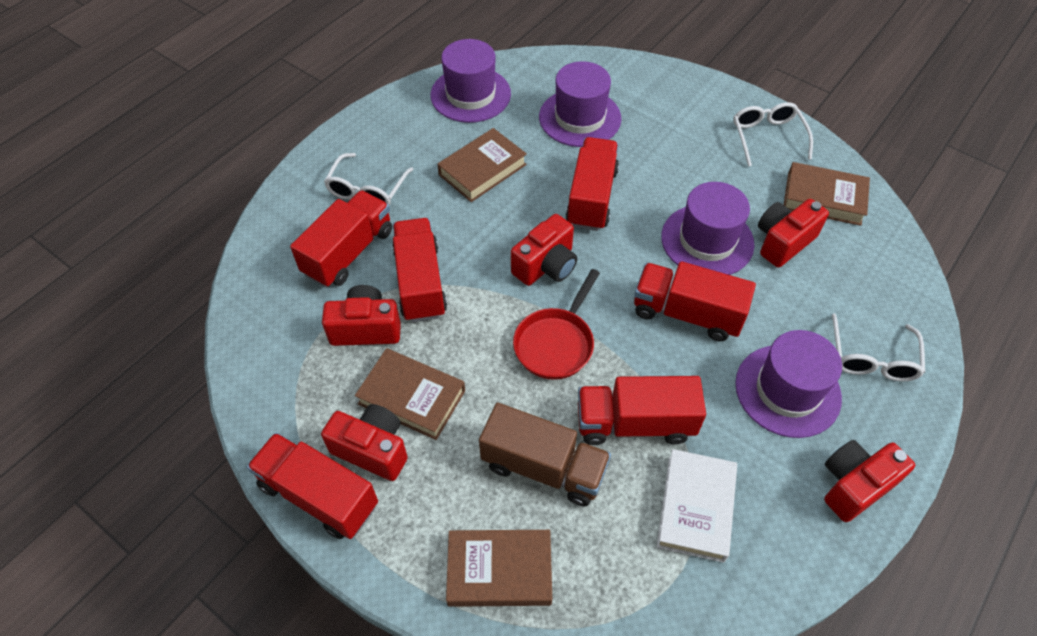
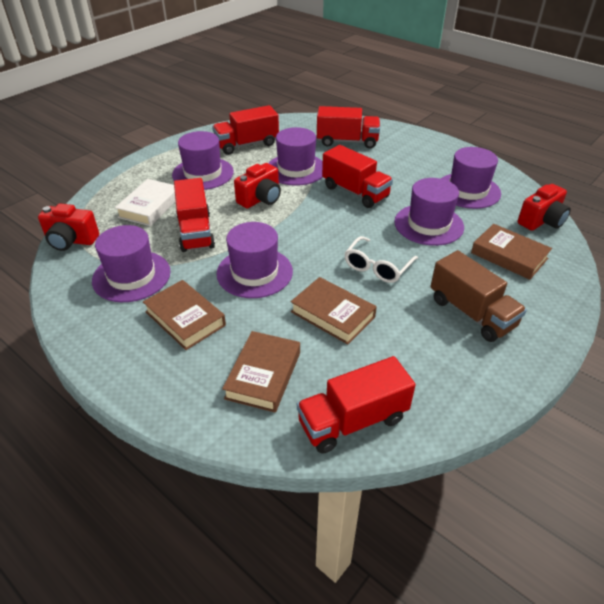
purple hat: [431,39,511,123] [539,61,621,147] [661,182,754,275] [735,330,842,438] = 4 -> [92,225,171,302] [172,131,234,190] [216,222,293,298] [269,127,323,186] [394,178,464,246] [441,147,501,209] = 6
red camera: [321,404,408,481] [322,285,401,346] [511,214,577,286] [758,199,829,268] [824,440,915,522] = 5 -> [38,203,99,251] [234,163,281,209] [517,184,571,231] = 3
red pan: [513,269,600,380] = 1 -> none = 0
red truck: [247,433,378,539] [290,190,392,288] [392,218,447,322] [566,137,619,231] [578,376,706,445] [634,261,756,341] = 6 -> [174,178,215,252] [212,105,279,155] [297,356,416,454] [317,106,380,148] [322,145,393,208] = 5
white glasses: [324,153,414,205] [733,102,813,167] [832,313,925,381] = 3 -> [344,236,418,283] = 1

